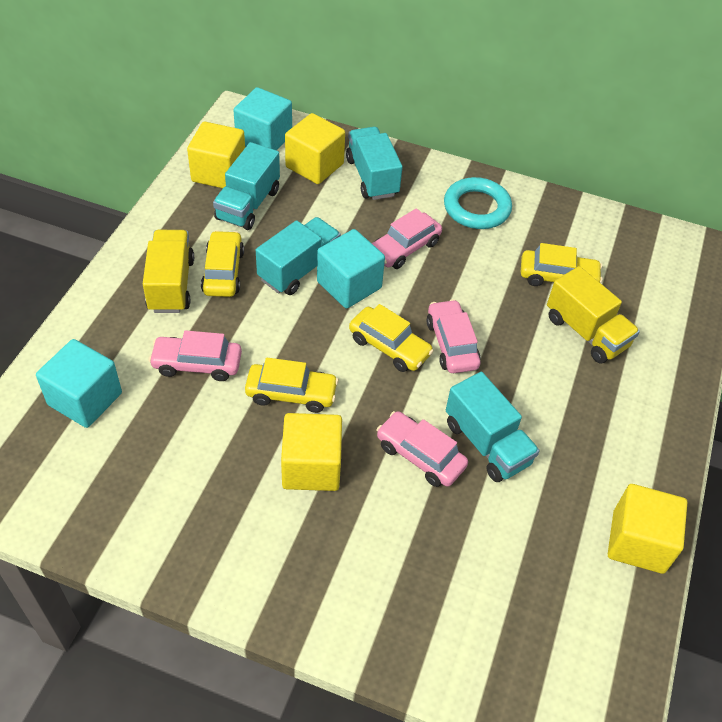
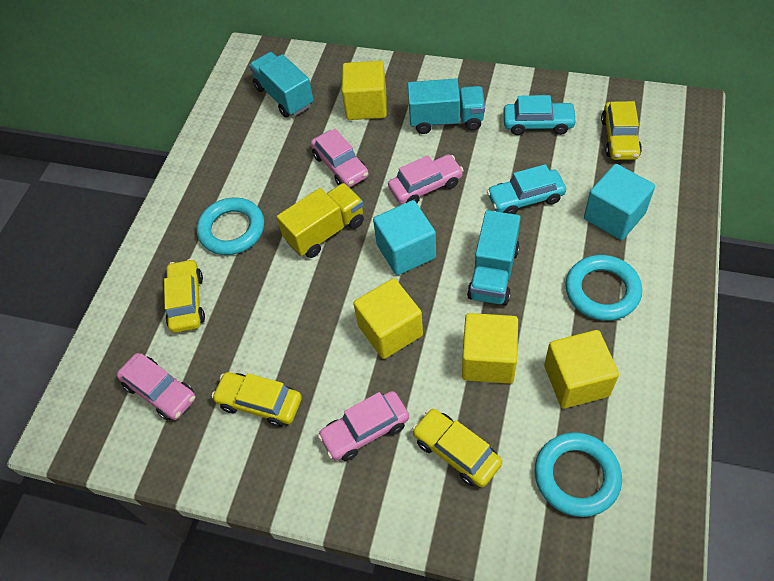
turquoise car: none = 0 -> [487,164,566,214] [503,95,577,135] = 2
turquoise cube: [36,339,122,428] [234,87,292,150] [317,229,385,308] = 3 -> [373,200,436,275] [584,164,655,240] = 2
turquoise ring: [444,177,512,229] = 1 -> [197,197,264,255] [535,432,622,517] [565,255,642,321] = 3
turquoise truck: [213,142,280,230] [256,217,341,295] [346,127,403,200] [446,372,540,482] = 4 -> [249,52,314,117] [408,79,485,134] [467,210,521,305] = 3
yellow truck: [143,230,194,313] [547,266,640,364] = 2 -> [277,183,364,258] = 1

